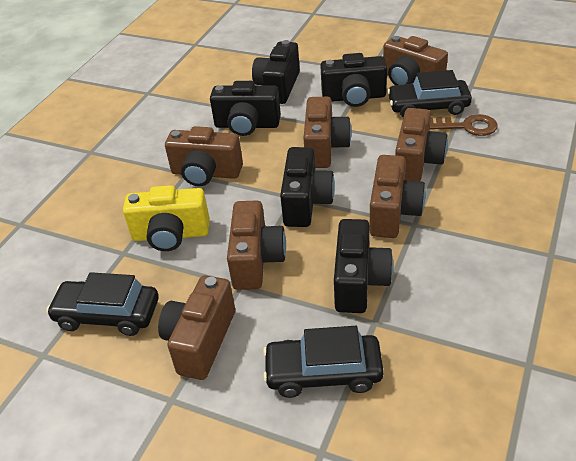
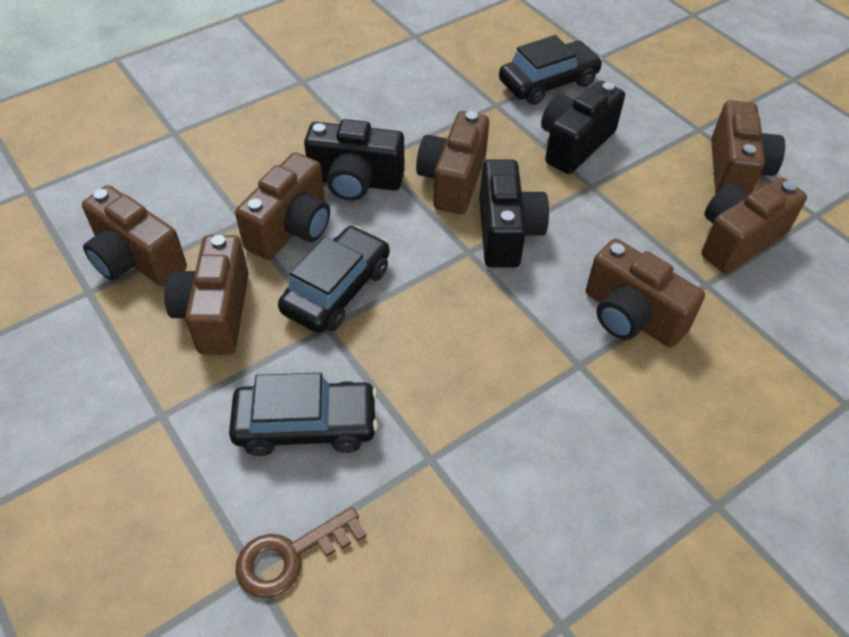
black camera: [210,81,281,136] [252,40,300,104] [280,147,335,227] [320,53,387,107] [334,219,393,313] = 5 -> [304,119,404,201] [480,159,549,267] [541,81,625,174] = 3
yellow camera: [123,185,210,251] = 1 -> none = 0

